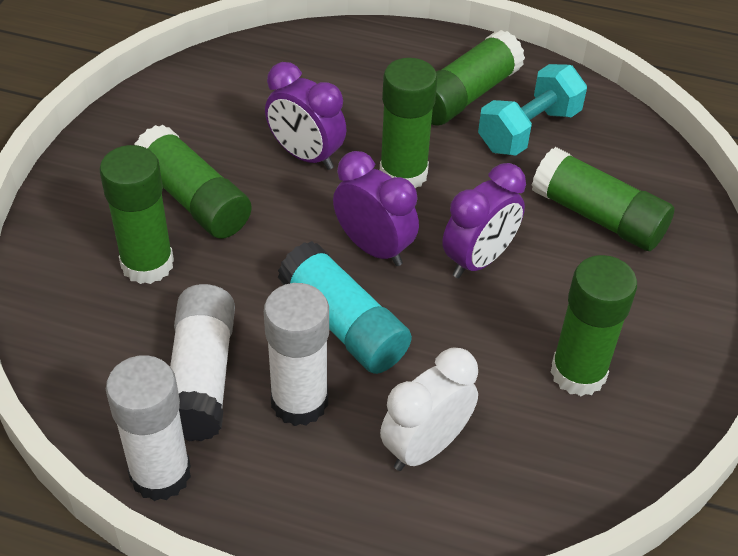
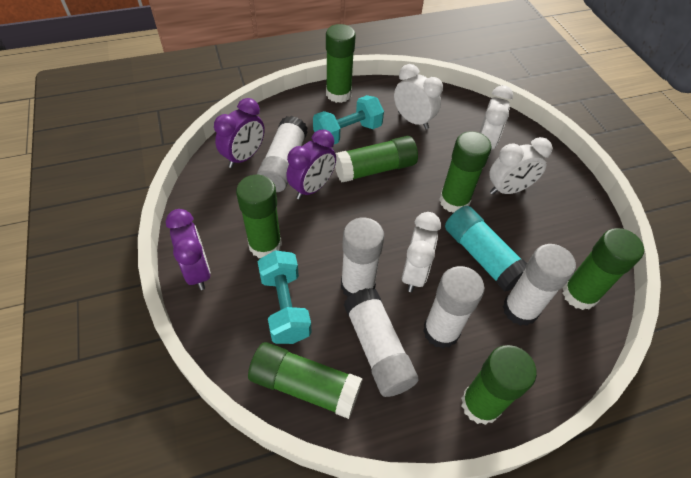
green glue stick: [99,145,174,284] [134,125,252,239] [380,58,438,188] [431,30,525,126] [532,147,675,251] [551,255,637,396] = 6 -> [236,175,282,258] [248,342,363,419] [326,24,356,103] [335,136,418,183] [439,131,492,213] [461,345,537,425] [562,228,644,310] = 7
turquoise dumbbell: [478,64,587,156] = 1 -> [258,250,312,344] [313,95,384,144] = 2
white clock: [380,348,478,471] = 1 -> [394,64,443,129] [402,212,441,292] [479,85,513,150] [490,137,553,195] = 4
white glue stick: [106,355,191,501] [170,284,235,441] [264,283,329,426] = 3 -> [257,116,308,192] [341,218,384,297] [344,288,418,397] [423,266,485,349] [503,244,576,326] = 5

